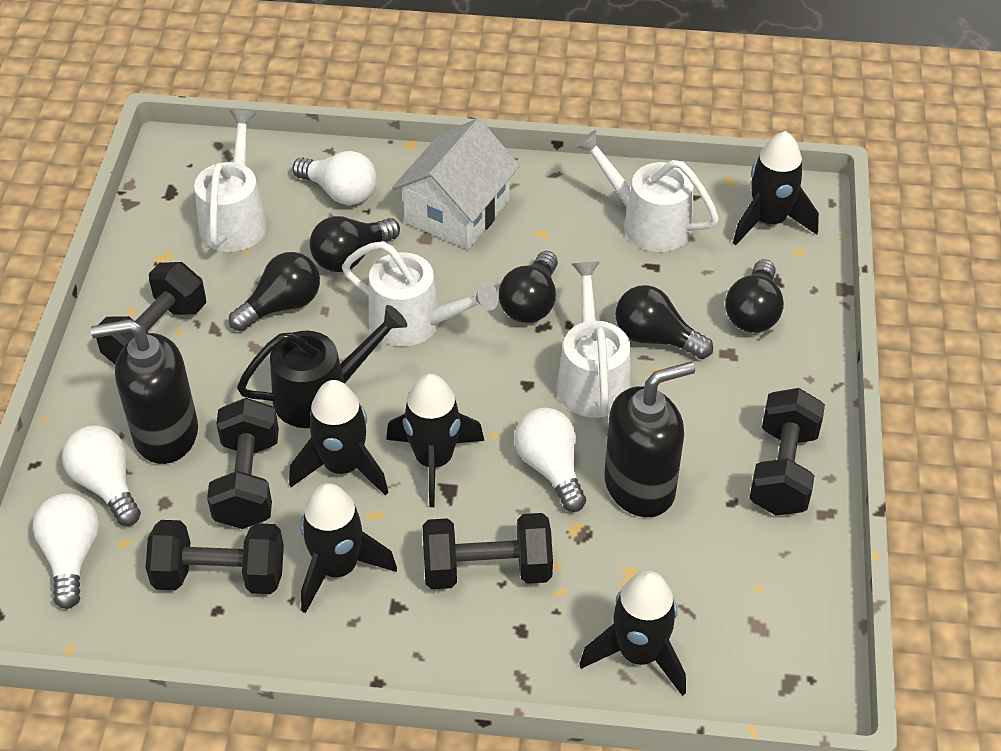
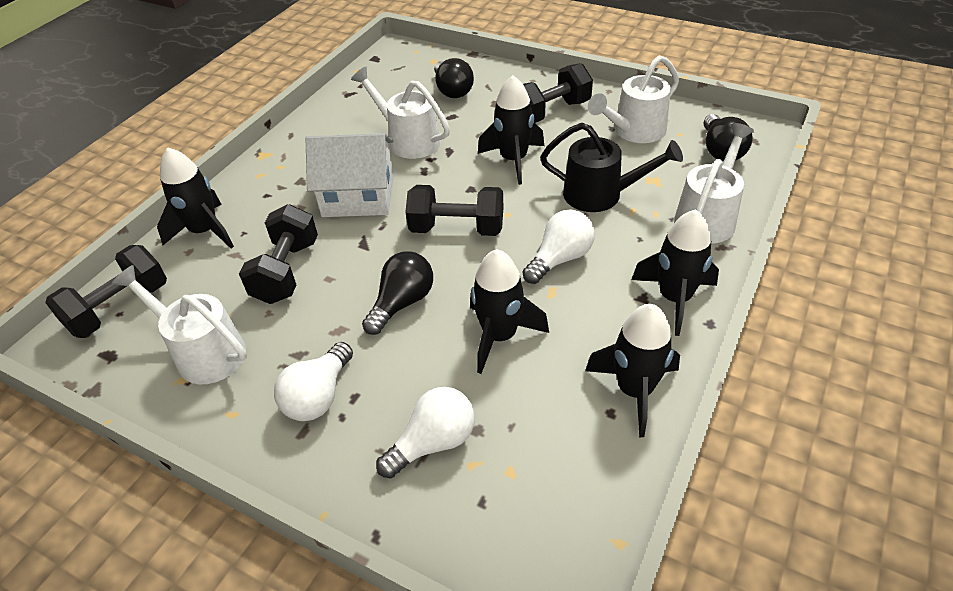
black dumbbell: [96,262,206,364] [146,520,284,594] [207,398,279,529] [422,513,553,589] [749,388,825,516] = 5 -> [45,245,167,338] [239,204,318,304] [405,185,503,236] [523,63,593,123] = 4
black light bulb: [229,252,320,332] [309,216,400,272] [499,251,558,323] [615,285,713,359] [725,259,784,333] = 5 -> [362,251,433,335] [434,58,474,98] [704,114,753,161] = 3
black soap dispenser: [91,319,198,464] [604,362,695,517] = 2 -> none = 0
white light bulb: [33,493,99,609] [62,425,141,526] [292,151,377,205] [514,407,586,512] = 4 -> [274,342,353,421] [376,387,475,479] [522,209,595,284] = 3

